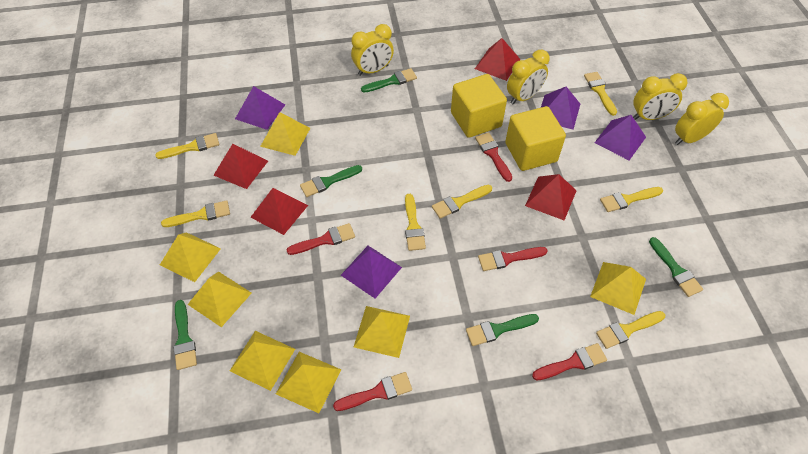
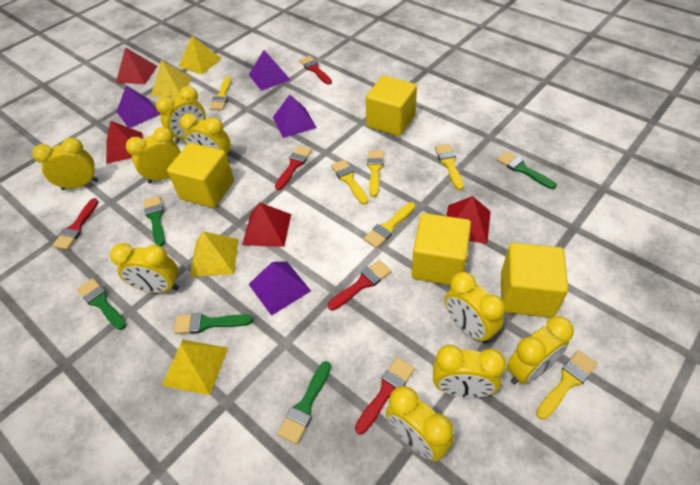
yellow brush: [155,133,219,159] [161,200,230,227] [405,194,426,251] [432,185,492,219] [584,72,617,116] [596,311,665,349] [600,187,663,212] = 7 -> [209,76,231,110] [331,160,368,205] [364,202,416,248] [367,150,384,197] [435,144,464,190] [536,350,597,420] = 6
yellow clock: [351,24,394,76] [507,50,550,105] [633,73,687,120] [675,93,729,145] = 4 -> [32,138,98,190] [110,243,179,293] [126,127,181,183] [156,86,206,143] [180,113,231,162] [386,386,454,461] [433,345,506,398] [445,272,505,344] [507,316,574,384] = 9
yellow cube: [451,74,507,138] [505,106,566,171] = 2 -> [167,143,234,208] [366,76,417,136] [411,213,471,285] [501,243,568,318] = 4
yellow pyramid: [160,232,221,282] [188,271,252,327] [230,331,295,391] [260,112,310,156] [276,352,341,413] [354,306,410,358] [590,262,646,315] = 7 -> [151,60,192,97] [162,340,228,395] [179,36,222,75] [190,231,238,277] = 4

